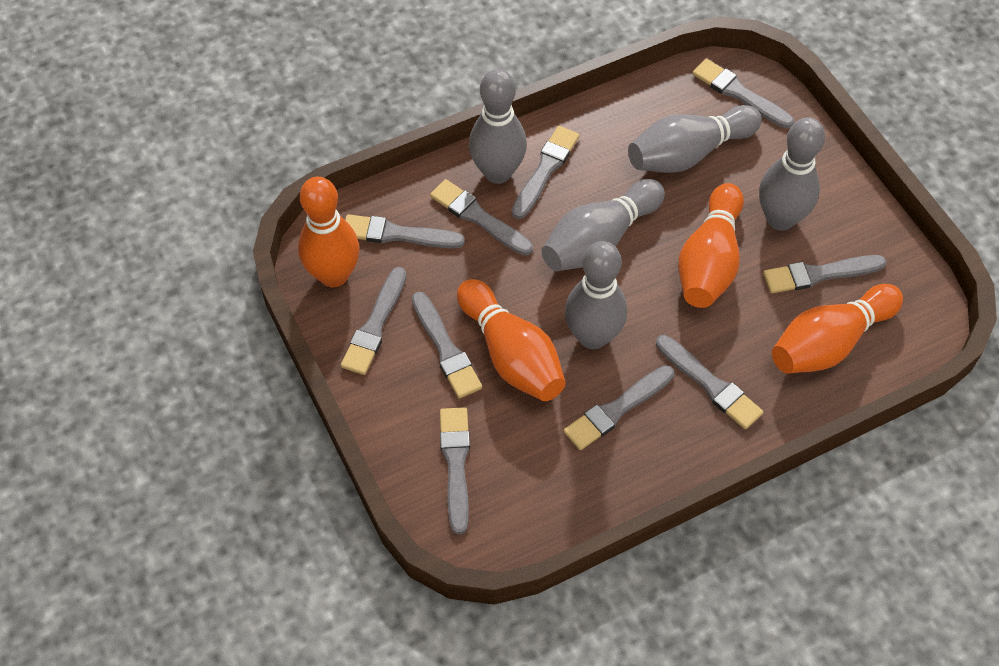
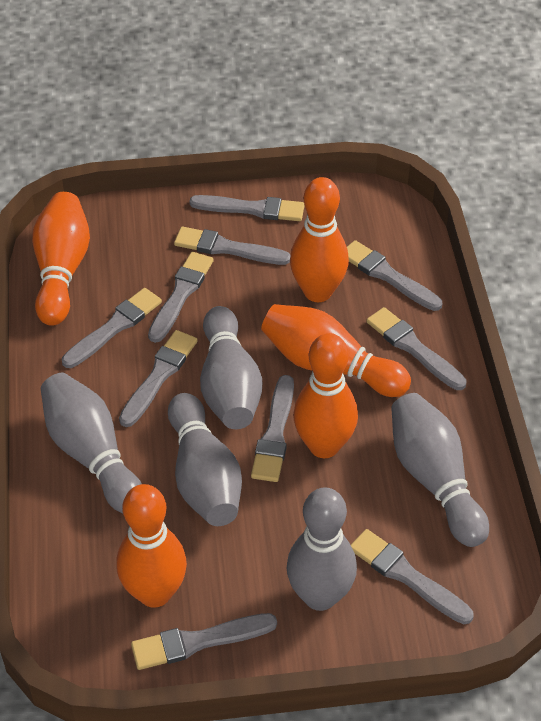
orange bowling pin: [298,177,359,287] [457,279,566,401] [678,183,744,308] [772,284,903,374] = 4 -> [32,192,90,326] [116,484,187,608] [261,304,411,397] [290,177,349,302] [293,333,358,458] = 5

